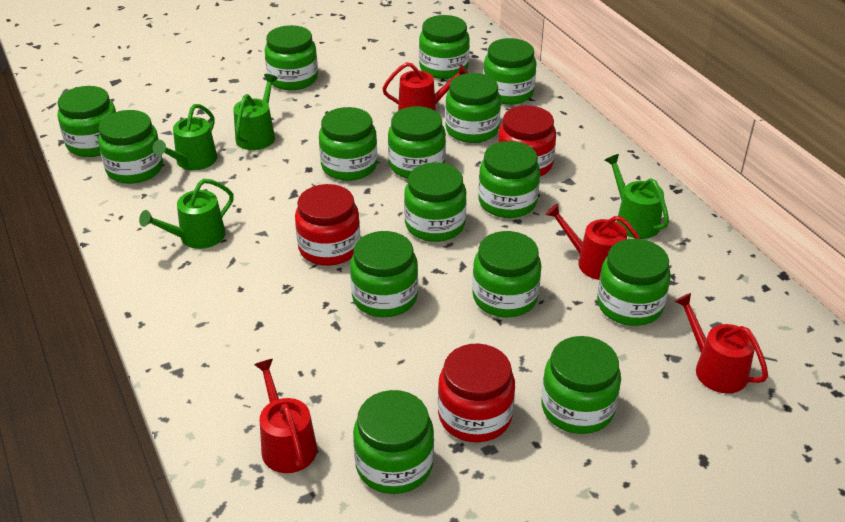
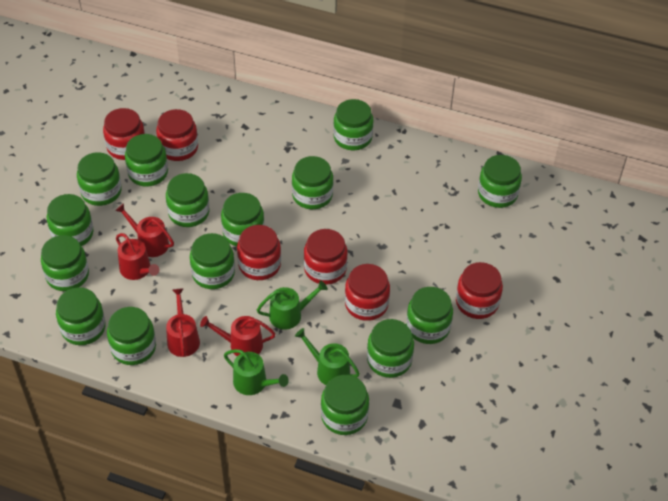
green watering can: [139,179,234,249] [153,104,217,170] [233,74,278,150] [605,154,669,239] = 4 -> [224,349,289,395] [257,281,327,330] [295,328,360,385] = 3
red jar: [295,184,360,266] [438,344,515,442] [498,105,556,176] = 3 -> [103,108,145,160] [156,109,198,161] [237,225,281,280] [304,229,348,285] [345,264,390,321] [456,262,503,319] = 6

